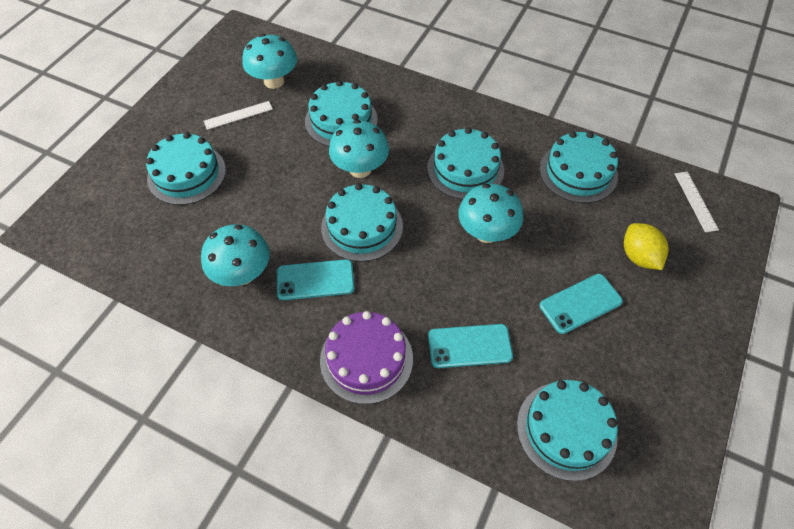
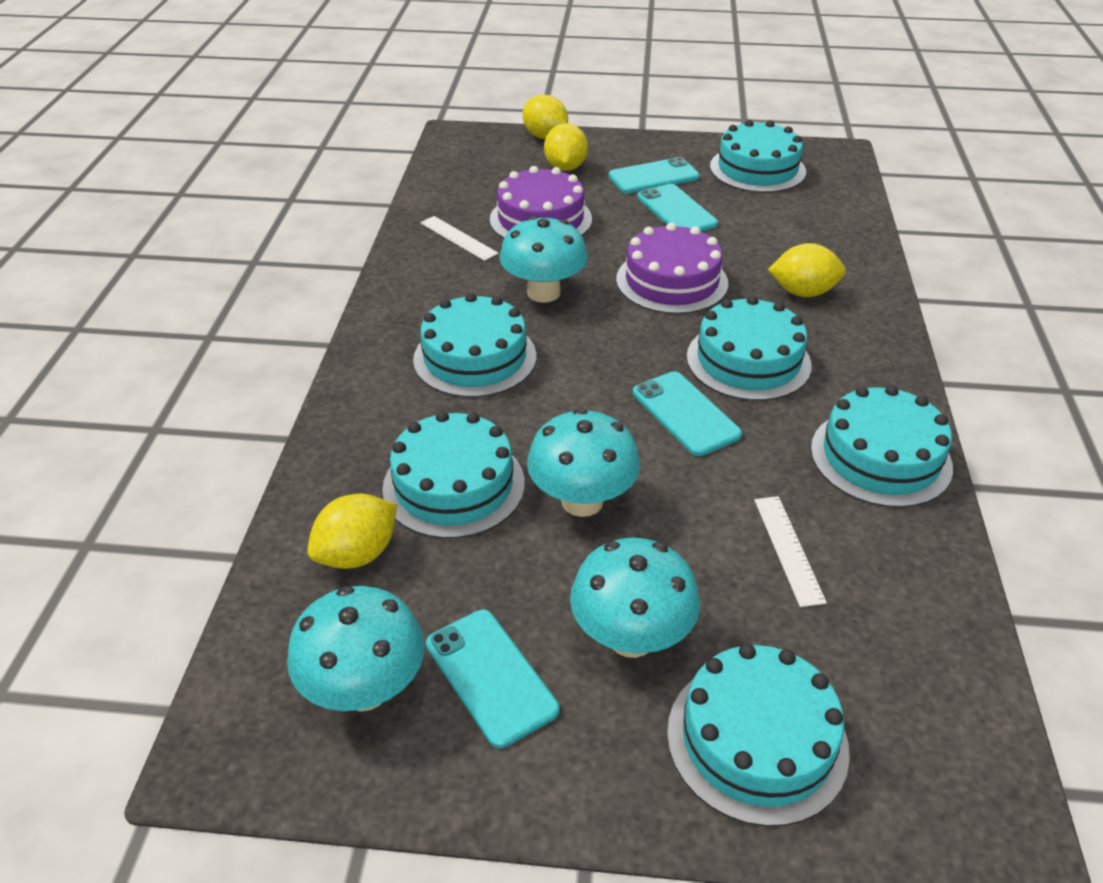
purple cake: [320,311,413,404] = 1 -> [490,166,592,239] [616,223,728,314] = 2
turquoise phone: [277,259,354,300] [428,324,513,368] [540,274,623,334] = 3 -> [426,610,559,748] [609,157,700,193] [633,371,742,456] [637,184,718,232] = 4
yellow lemon: [624,223,669,270] = 1 -> [307,494,397,569] [523,94,568,139] [544,123,588,171] [768,243,846,297] = 4

